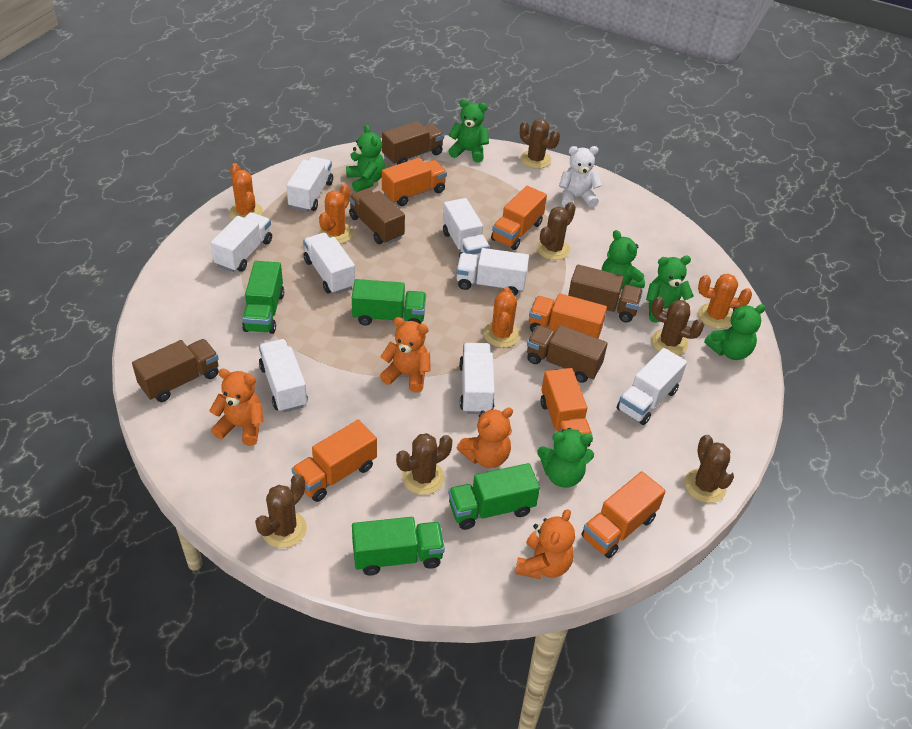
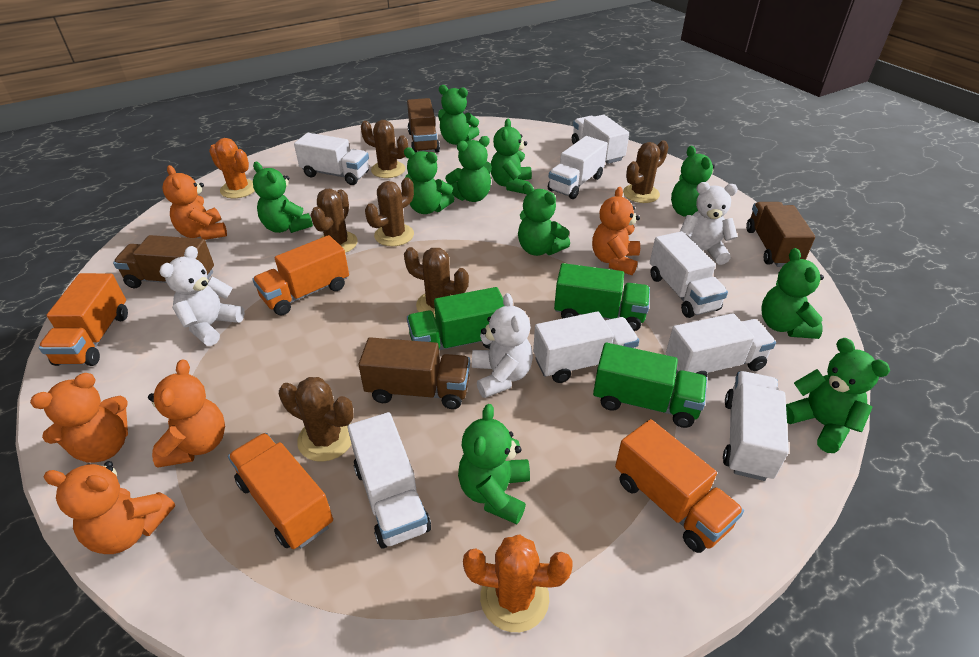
brown truck: [132,339,219,402] [349,188,405,244] [382,121,444,165] [527,325,608,383] [568,265,643,322] = 5 -> [113,235,214,288] [358,337,470,409] [407,98,440,152] [746,202,815,267] = 4
green teddy bear: [346,125,385,192] [448,99,489,162] [537,428,594,488] [602,230,645,289] [646,256,694,323] [704,304,766,360] = 6 -> [253,162,313,233] [404,147,454,214] [438,85,479,145] [445,136,492,202] [458,404,530,524] [491,119,532,194] [518,183,570,256] [671,146,715,217] [761,248,824,339] [786,338,890,453] = 10
green truck: [242,261,284,334] [352,279,426,326] [352,517,445,575] [448,463,540,530] = 4 -> [407,287,504,350] [554,263,650,331] [593,343,707,428] = 3
orange cactus: [229,163,263,219] [319,184,353,244] [483,287,520,348] [698,274,752,329] = 4 -> [209,138,255,198] [463,534,573,632] = 2
orange teddy bear: [209,369,264,446] [380,317,431,393] [457,408,513,468] [515,509,575,579] = 4 -> [30,373,128,463] [44,461,175,554] [148,359,225,468] [163,165,227,240] [592,187,640,275] = 5
orange truck: [292,420,377,502] [382,158,447,206] [491,186,547,250] [529,293,607,338] [541,368,592,447] [581,471,666,558] = 6 -> [38,273,128,366] [228,433,333,549] [252,235,349,315] [615,419,744,553] = 4
white teddy bear: [559,146,602,207] = 1 -> [160,246,245,346] [472,293,533,398] [680,182,738,265] = 3

